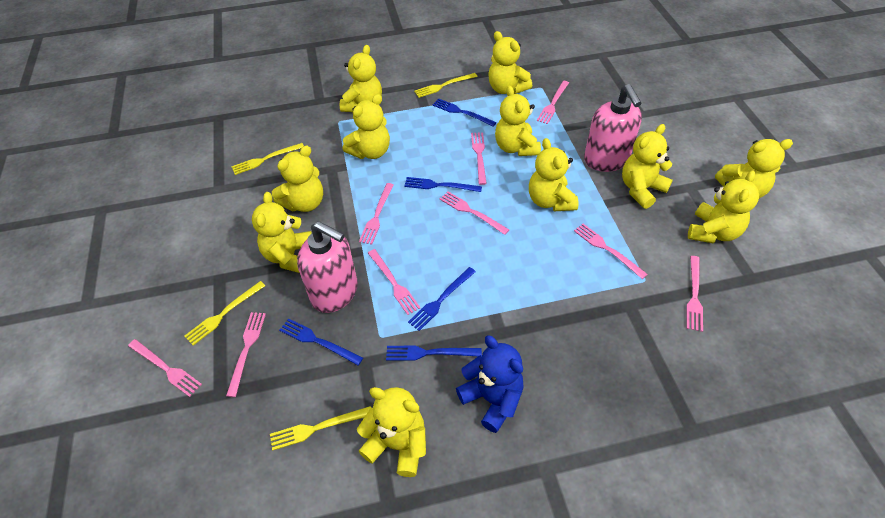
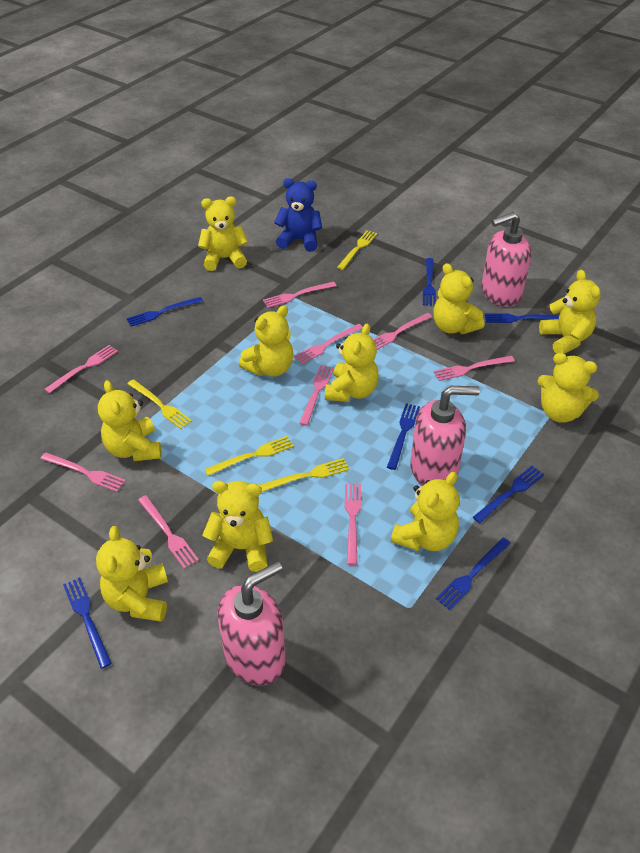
blue fork: [279,318,363,365] [386,345,482,361] [404,177,482,192] [408,267,476,331] [432,98,497,126] = 5 -> [63,577,112,669] [126,297,203,327] [387,403,420,470] [423,258,436,306] [436,538,511,610] [473,466,544,523] [484,313,559,323] = 7
pink soap dispenser: [297,221,358,313] [584,84,642,172] = 2 -> [217,561,286,686] [410,386,480,486] [481,212,532,307] = 3
yellow teddy bear: [252,192,312,273] [272,146,323,212] [340,45,382,112] [343,94,390,159] [357,387,426,477] [488,31,532,94] [495,86,541,156] [529,138,579,211] [622,124,673,209] [688,170,759,244] [715,139,793,198] = 11 -> [96,526,168,622] [98,380,162,461] [198,196,248,271] [203,481,273,572] [239,305,293,377] [325,324,379,402] [391,472,460,551] [433,263,485,334] [537,353,599,423] [539,270,601,354] = 10

